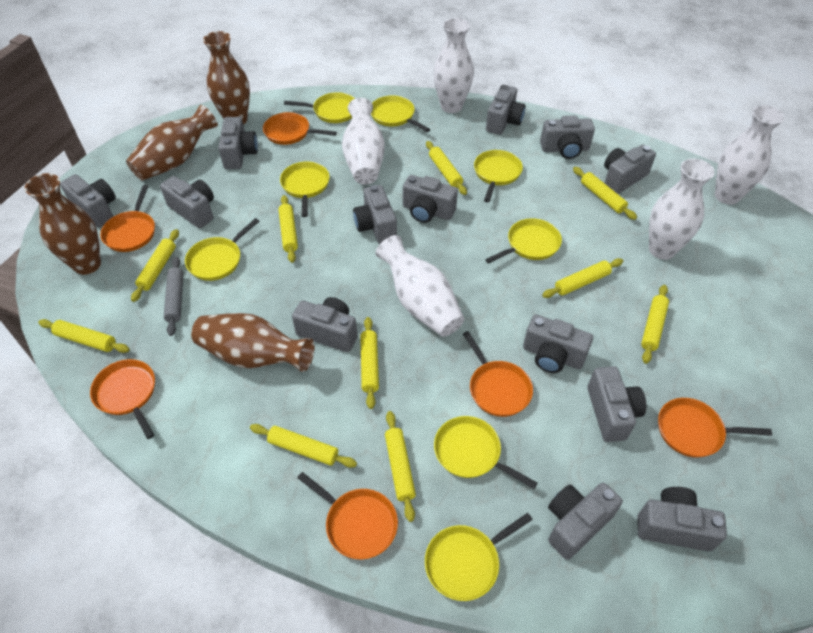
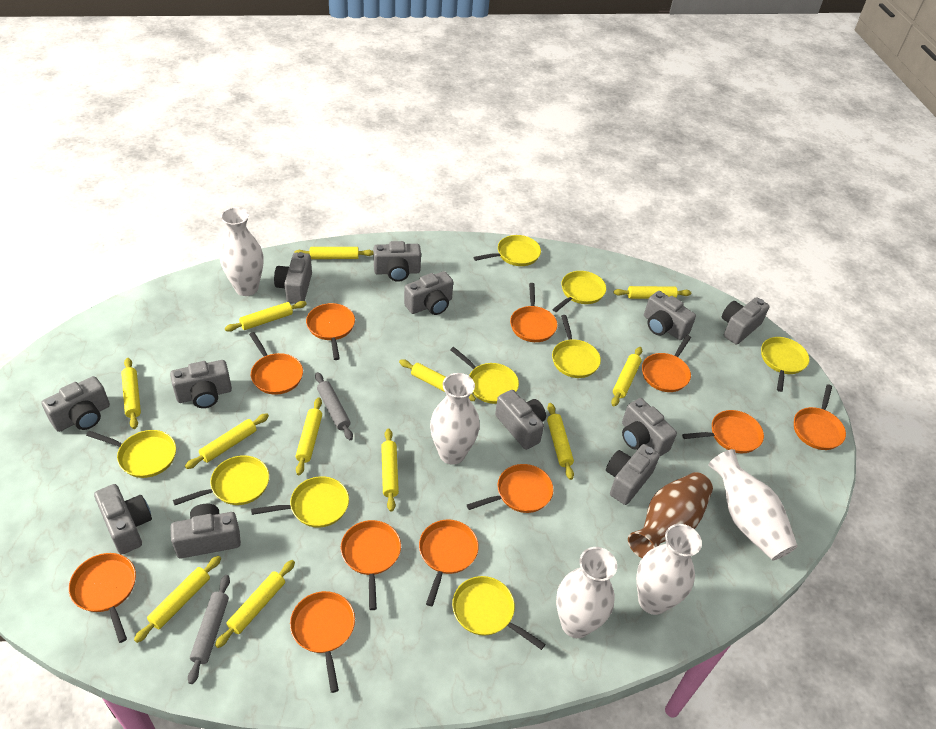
brown vase: [24,173,101,275] [126,105,218,181] [191,313,314,372] [203,31,250,125] = 4 -> [628,472,713,558] = 1
grey camera: [60,174,116,227] [160,176,214,228] [218,117,258,169] [292,297,358,352] [353,185,397,244] [403,175,458,223] [486,85,525,135] [523,314,593,373] [540,116,595,159] [548,483,623,560] [587,366,646,442] [604,145,656,194] [637,487,727,551] = 13 -> [41,376,110,432] [94,484,152,555] [170,360,232,408] [171,504,241,558] [274,252,312,304] [373,241,421,282] [404,271,453,315] [495,390,546,450] [606,444,660,505] [622,398,677,456] [644,291,696,340] [722,297,770,345] = 12
grey rolling pin: [164,257,184,336] = 1 -> [188,575,230,684] [315,372,353,440] = 2
orange pan: [90,359,155,439] [100,185,155,252] [263,112,337,145] [297,472,398,559] [463,331,533,417] [658,398,772,458] = 6 -> [69,553,136,643] [249,332,303,395] [290,591,355,693] [306,303,355,360] [341,520,401,610] [419,520,479,606] [467,464,554,513] [510,283,557,342] [642,335,691,392] [682,410,764,453] [794,384,846,450] = 11
yellow pan: [185,218,259,281] [280,162,330,217] [284,92,355,123] [371,95,430,132] [425,513,533,601] [434,416,538,489] [474,150,523,202] [485,218,562,264] = 8 -> [86,430,176,478] [173,455,269,505] [251,476,349,528] [450,347,519,404] [452,576,545,650] [473,235,541,266] [552,271,606,312] [552,315,601,378] [761,337,809,392] = 9
yellow rolling pin: [38,319,130,353] [131,229,179,302] [250,424,357,468] [279,195,298,263] [360,317,379,409] [385,411,416,522] [426,141,467,195] [542,258,623,298] [573,167,637,220] [641,285,669,364] = 10 -> [121,358,141,429] [134,556,221,643] [185,413,269,469] [215,560,295,648] [225,301,306,332] [294,247,373,259] [296,398,322,475] [381,429,399,512] [399,359,476,401] [547,403,574,480] [611,347,642,407] [613,286,691,299] = 12

